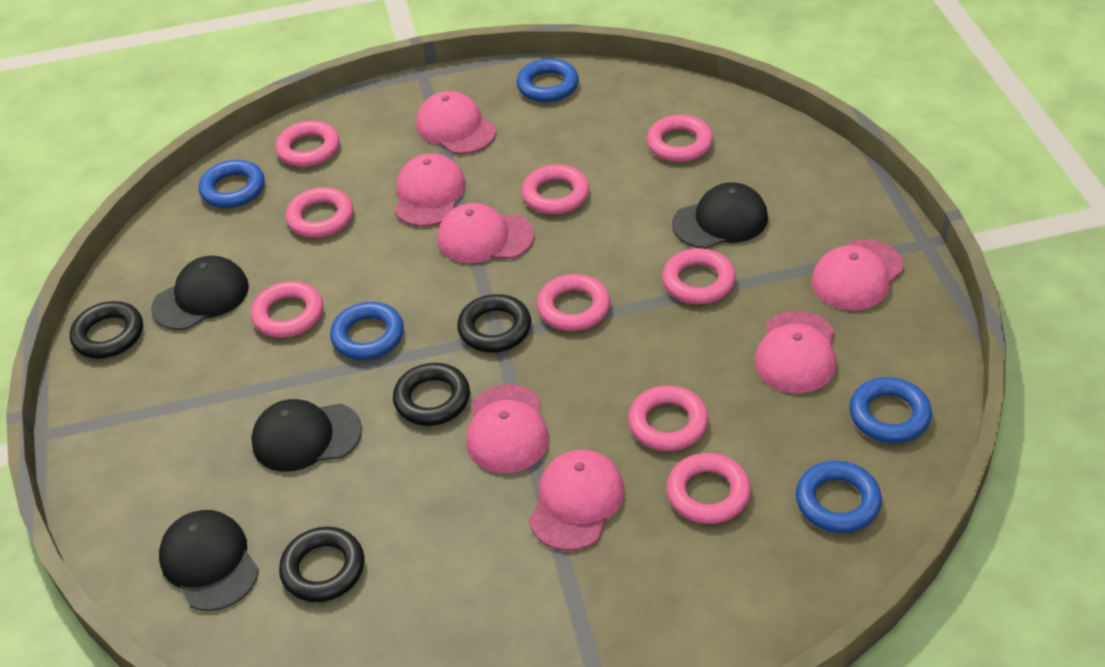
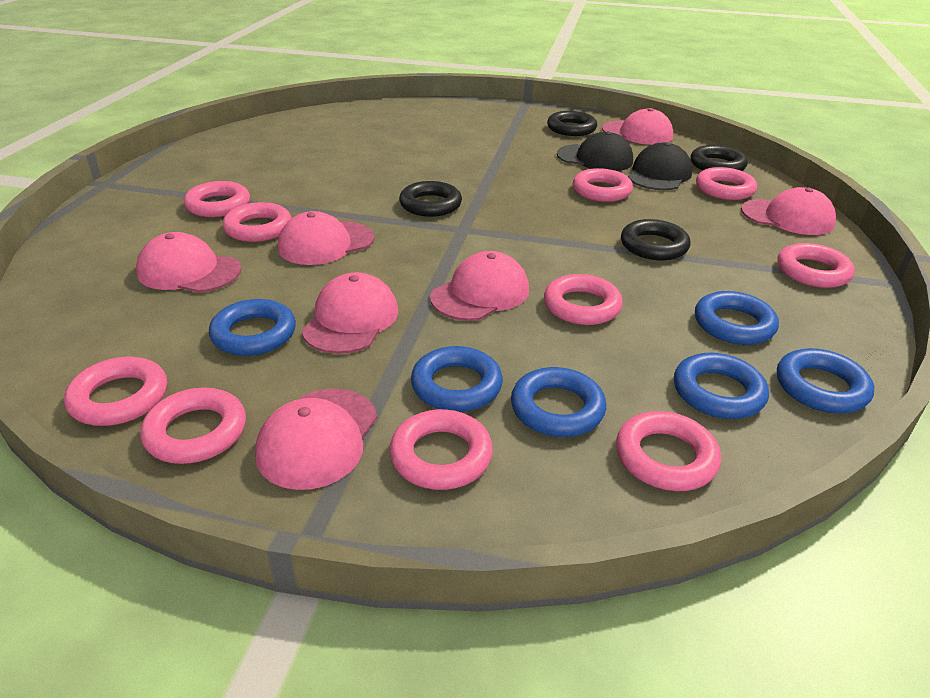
black cap: [151,256,249,330] [159,510,259,611] [251,399,362,472] [672,182,768,249] = 4 -> [557,131,633,171] [628,142,692,190] = 2
blue ring: [199,160,265,208] [330,302,404,360] [517,58,579,102] [796,461,882,533] [849,377,932,443] = 5 -> [209,299,296,356] [411,346,503,412] [511,367,606,437] [674,353,769,419] [695,291,779,345] [777,348,874,414] = 6
pink ring: [251,281,323,338] [275,121,340,167] [286,187,353,238] [522,164,589,215] [537,274,610,331] [628,386,708,451] [647,115,713,162] [662,248,736,304] [667,453,751,524] = 9 -> [64,357,167,426] [140,388,246,464] [184,181,250,217] [223,202,292,242] [389,409,493,490] [544,274,623,325] [573,168,633,202] [616,411,721,491] [696,167,757,200] [777,243,855,288] = 10

